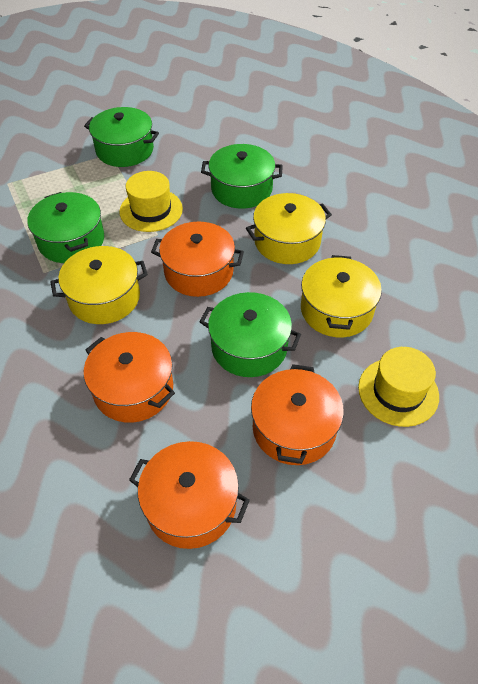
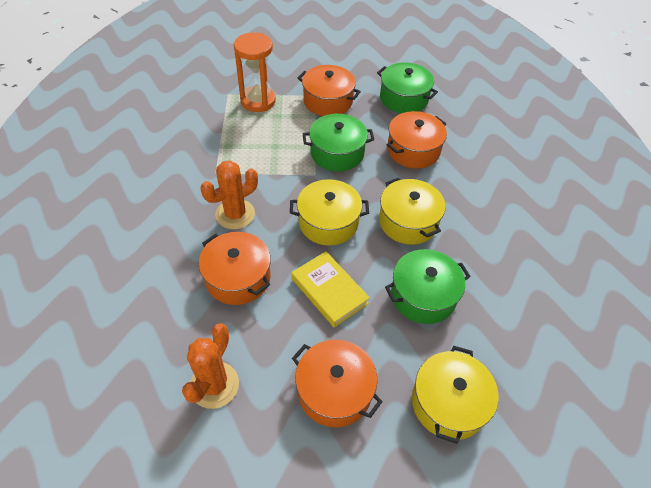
green pot: [27,192,104,263] [84,107,159,167] [200,292,301,377] [201,144,283,209] = 4 -> [303,114,374,171] [377,62,438,113] [385,249,471,324] = 3
orange cactus: none = 0 -> [182,323,239,409] [200,160,258,229] = 2
orange hourglass: none = 0 -> [234,32,276,112] = 1
yellow book: none = 0 -> [291,251,370,327] = 1
yellow hat: [119,171,183,232] [358,347,439,427] = 2 -> none = 0

